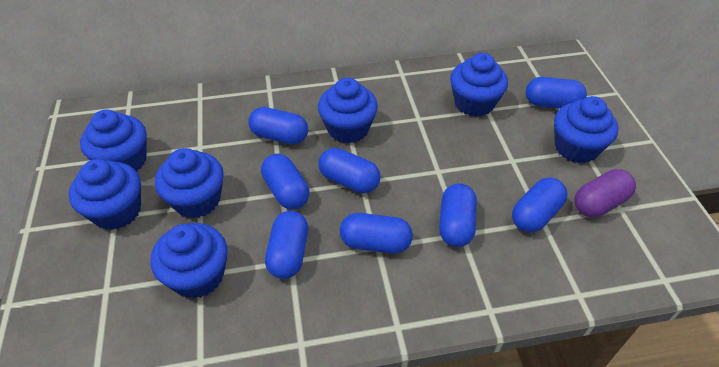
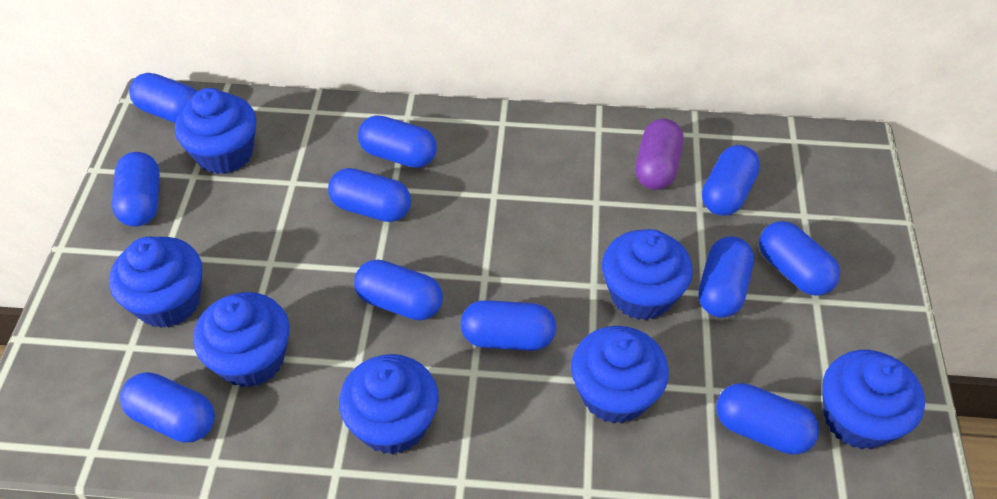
blue capsule: [249,107,308,144] [261,154,309,210] [265,211,308,279] [318,148,380,193] [340,213,413,254] [439,183,477,247] [512,177,567,233] [526,77,587,108] = 8 -> [112,152,160,227] [120,372,215,443] [129,73,198,123] [328,168,411,222] [354,259,443,321] [358,115,437,168] [461,300,556,351] [698,236,754,318] [702,145,760,216] [716,383,819,455] [759,221,840,296] = 11

